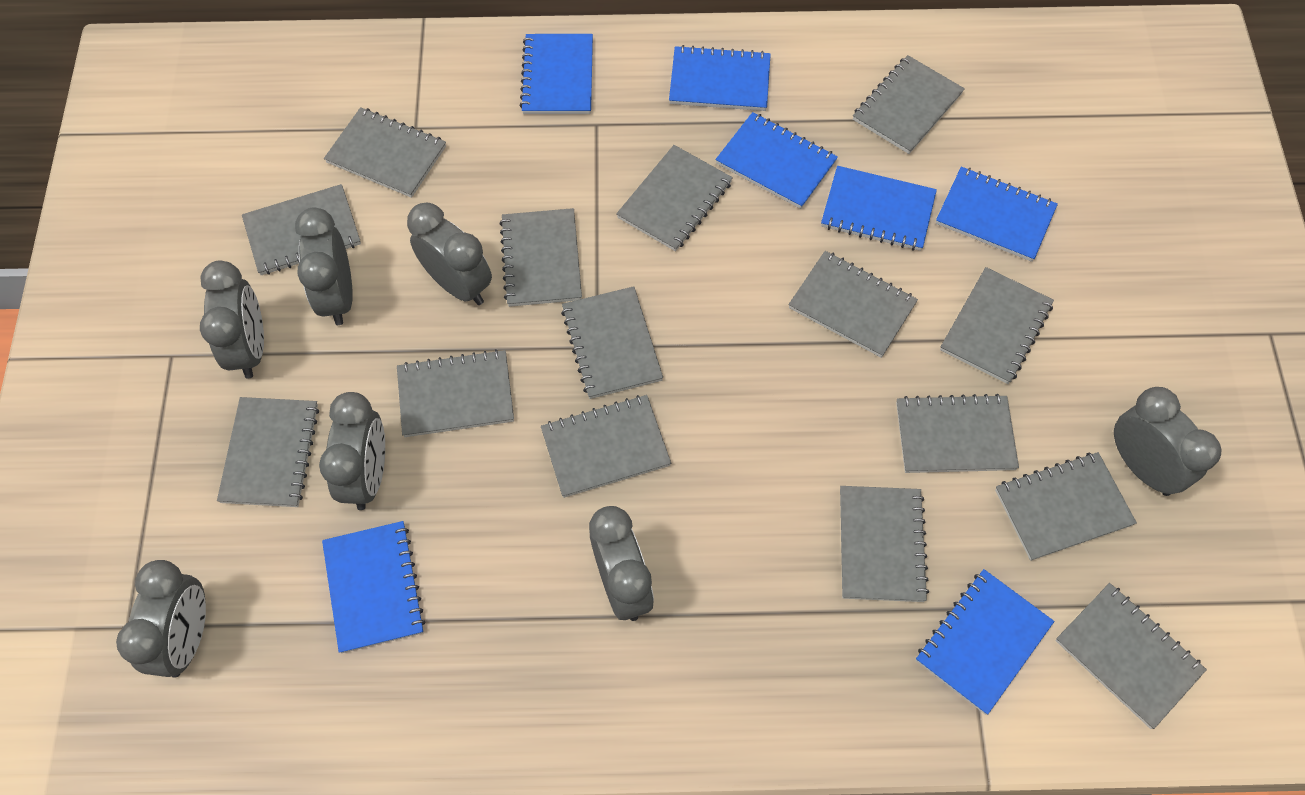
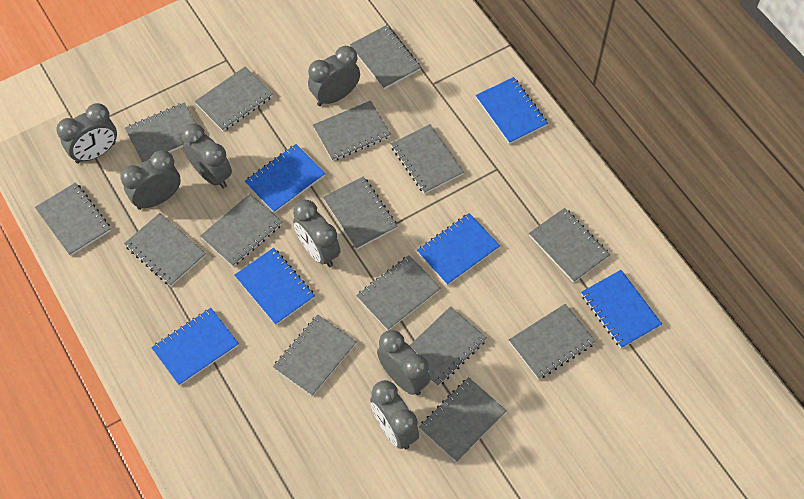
blue notebook: [322,521,425,653] [519,34,593,114] [669,45,771,111] [716,112,838,209] [821,166,937,251] [916,569,1054,715] [936,167,1058,262] = 7 -> [151,308,239,386] [234,248,315,325] [245,144,326,213] [417,213,500,286] [476,77,548,144] [581,270,662,349] = 6

